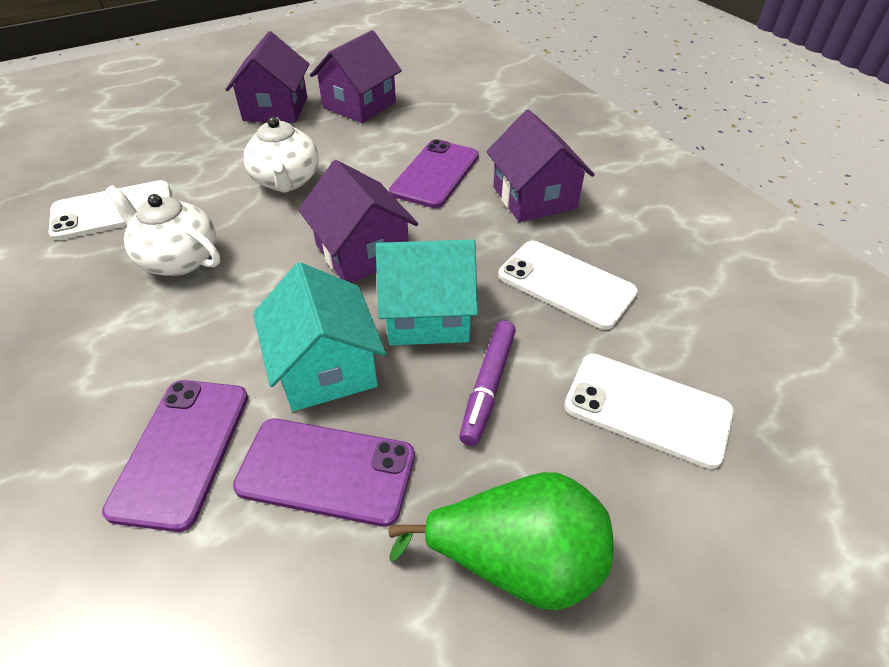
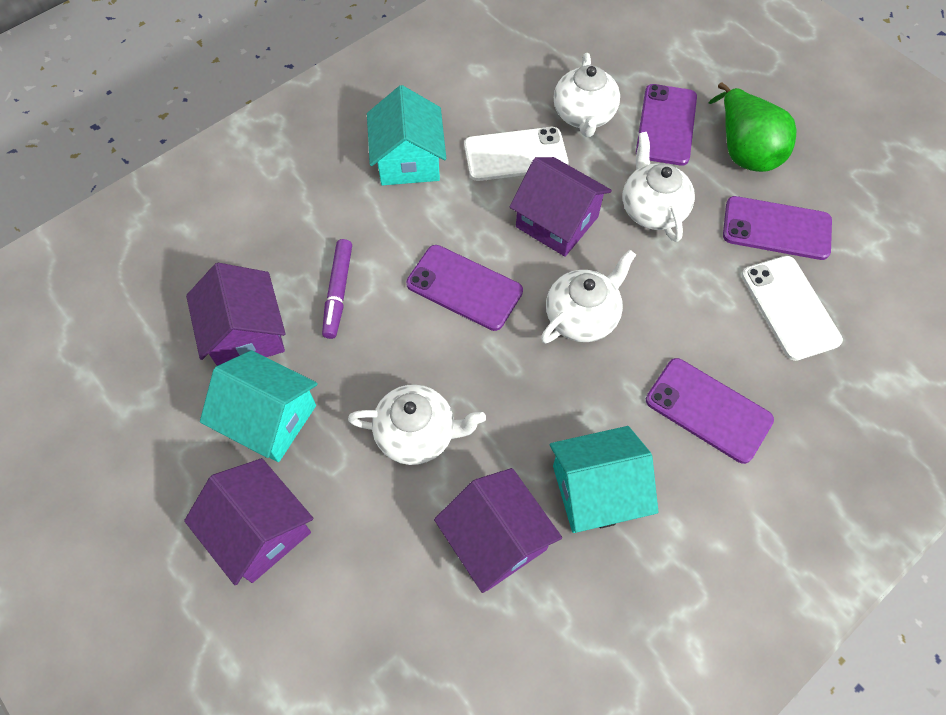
purple phone: [102,380,248,532] [233,419,415,527] [389,139,479,208] = 3 -> [406,245,523,331] [636,84,697,166] [646,358,774,464] [723,196,832,260] = 4
turquoise house: [253,262,386,411] [376,239,478,345] = 2 -> [200,350,318,462] [367,85,446,186] [550,426,658,533] = 3
white phone: [49,180,171,240] [498,241,638,330] [564,354,734,469] = 3 -> [464,127,568,181] [742,256,843,361] = 2
white teapot: [105,185,221,276] [243,116,319,193] = 2 -> [348,385,486,465] [541,250,636,343] [554,53,620,137] [623,132,695,242] = 4

